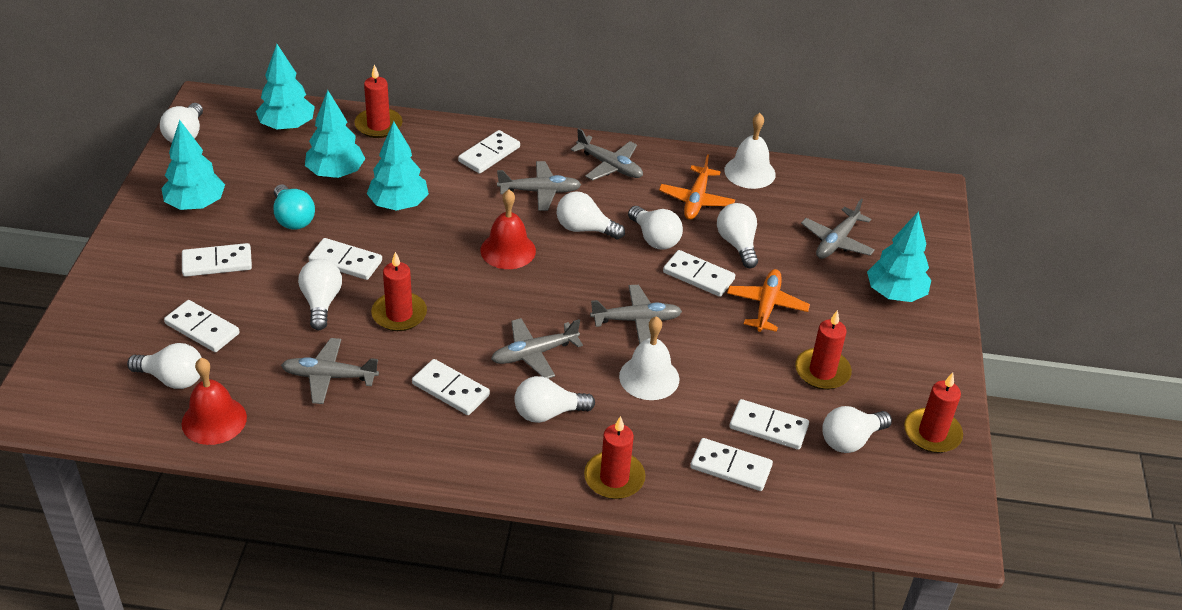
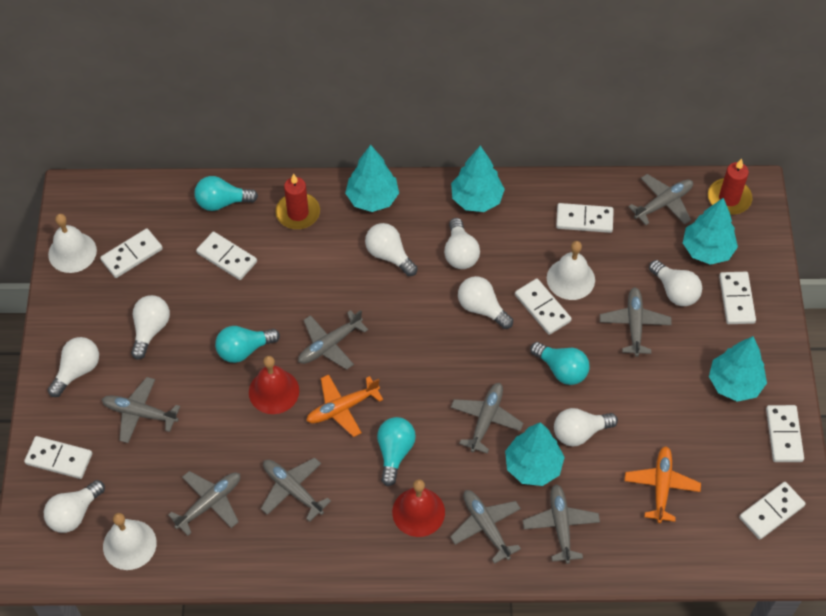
grey plane: [281,338,379,404] [491,318,583,379] [497,161,582,211] [571,128,643,181] [590,285,682,344] [801,199,875,259] = 6 -> [102,377,180,443] [168,471,240,536] [261,458,331,522] [298,310,368,370] [450,490,521,564] [451,383,523,454] [523,484,600,564] [600,287,672,357] [628,174,693,225] = 9
red candle: [354,64,403,138] [371,252,427,331] [584,416,646,499] [795,310,852,390] [904,373,963,453] = 5 -> [275,174,320,229] [708,159,752,215] = 2
turquoise light bulb: [273,184,315,230] = 1 -> [194,176,258,211] [215,326,280,363] [377,417,416,487] [530,342,590,385] = 4
white bell: [619,316,679,400] [724,113,776,189] = 2 -> [48,214,97,273] [103,513,157,570] [547,241,595,300] = 3

